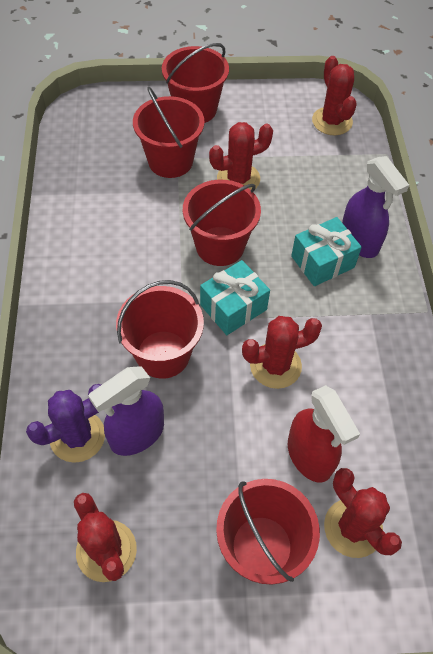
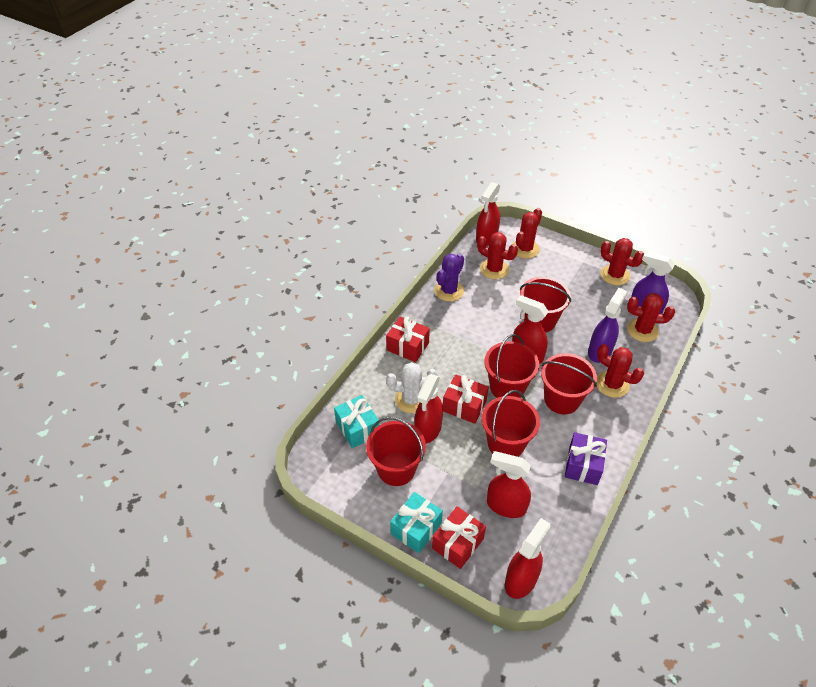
purple gift: none = 0 -> [565,432,607,485] = 1
red gift: none = 0 -> [386,316,430,362] [432,506,486,569] [443,374,489,424] = 3
red spray bottle: [288,385,360,483] = 1 -> [414,374,443,443] [476,182,500,246] [487,451,531,518] [505,518,551,599] [512,295,549,364] = 5
white cactus: none = 0 -> [386,362,437,413] = 1

